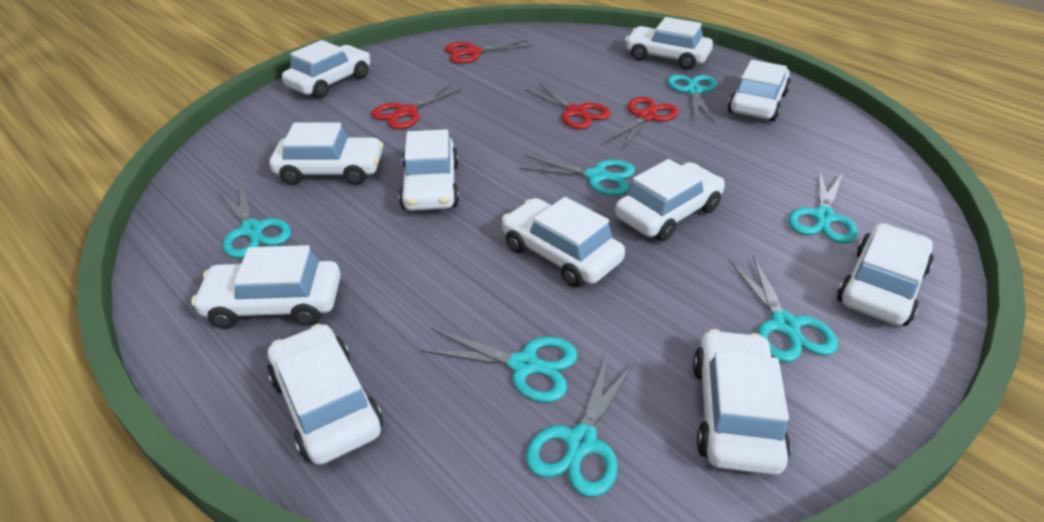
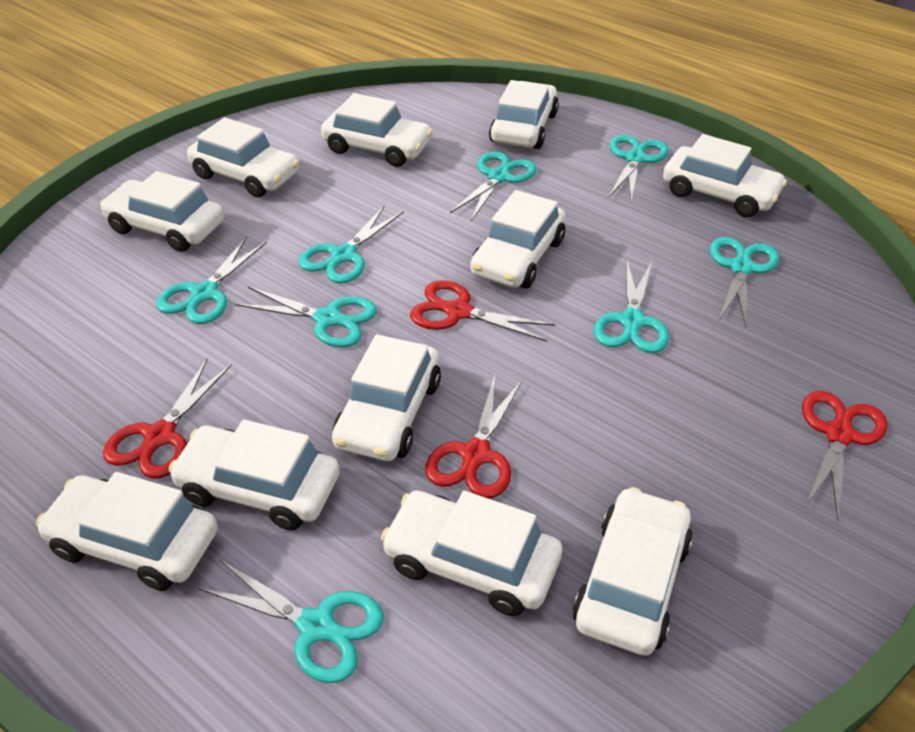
turquoise scissors: [218,184,291,258] [420,328,578,403] [519,155,635,196] [526,354,636,497] [667,75,717,124] [728,255,838,362] [788,169,858,244] = 7 -> [156,236,267,324] [198,559,384,683] [235,287,377,347] [299,205,404,283] [450,151,537,221] [594,259,669,353] [608,135,669,202] [710,237,779,327] = 8

